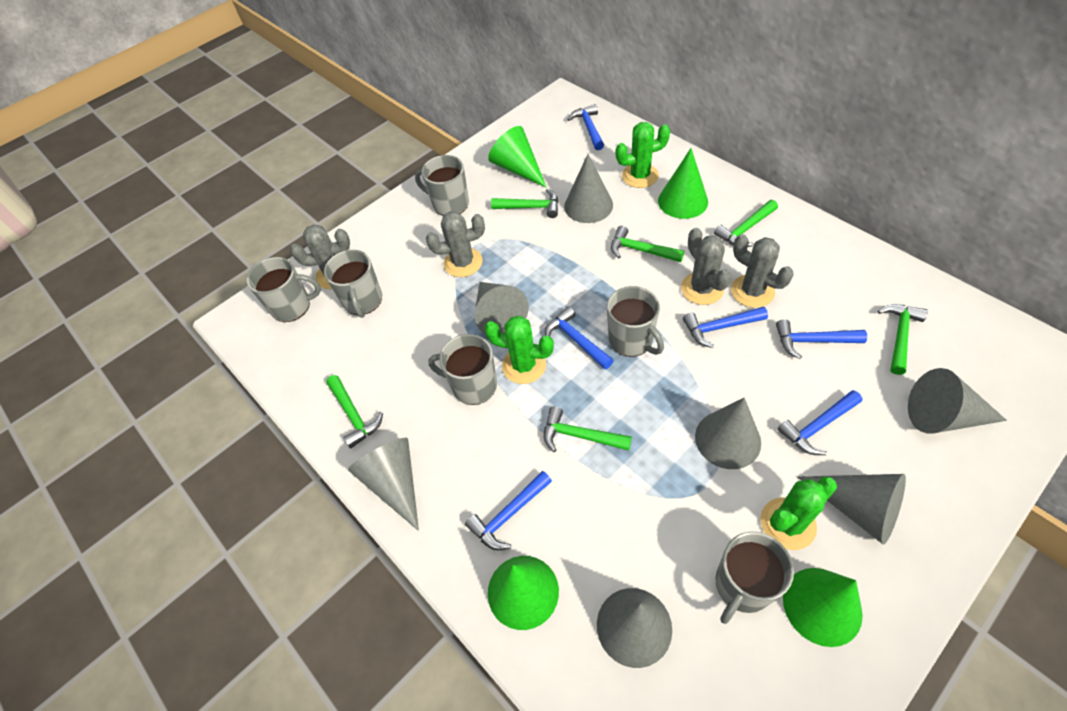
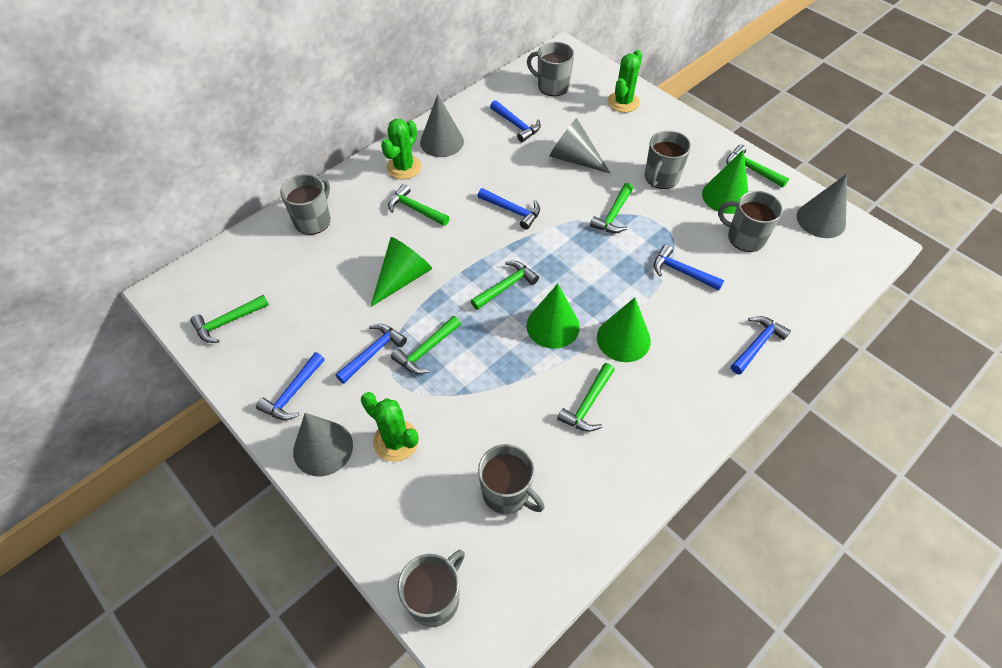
green hammer: [326,375,383,449] [491,189,558,218] [544,406,632,452] [611,226,684,262] [714,200,778,247] [877,304,928,375] = 6 -> [190,295,269,343] [388,184,450,226] [391,316,461,374] [471,261,539,310] [557,363,615,432] [590,183,633,233] [726,144,789,187] = 7
grey cactus: [290,224,350,289] [426,211,485,277] [681,228,731,305] [731,234,794,308] = 4 -> none = 0
grey cone: [348,437,419,531] [474,282,529,334] [564,154,613,223] [597,588,672,668] [695,397,761,469] [798,474,906,545] [908,368,1007,434] = 7 -> [293,413,353,476] [420,94,464,157] [549,118,610,173] [797,174,847,238] = 4

